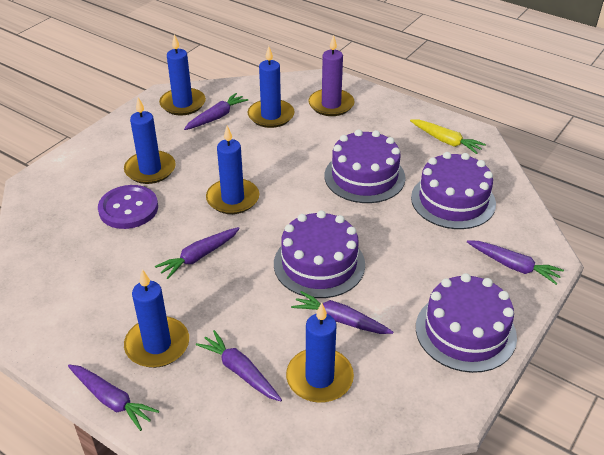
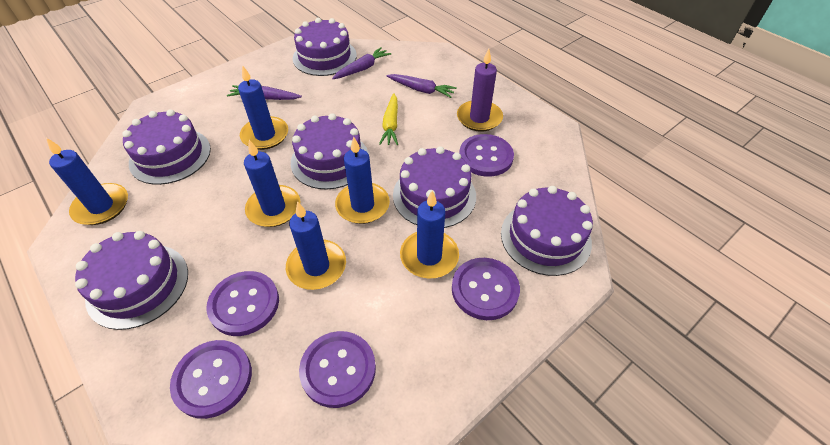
purple button: [98,185,158,229] = 1 -> [170,340,252,419] [206,271,279,336] [299,331,376,408] [452,258,520,320] [459,134,514,177] = 5
purple cake: [274,210,365,298] [324,129,406,203] [411,152,496,229] [416,273,517,373] = 4 -> [75,231,188,330] [122,109,211,185] [291,113,369,189] [293,18,357,76] [393,146,476,228] [501,186,593,276] = 6
purple carrot: [68,364,159,431] [155,227,240,279] [184,93,248,130] [196,330,282,401] [291,291,393,334] [467,240,564,285] = 6 -> [227,85,302,100] [332,47,391,79] [387,74,457,98] = 3

